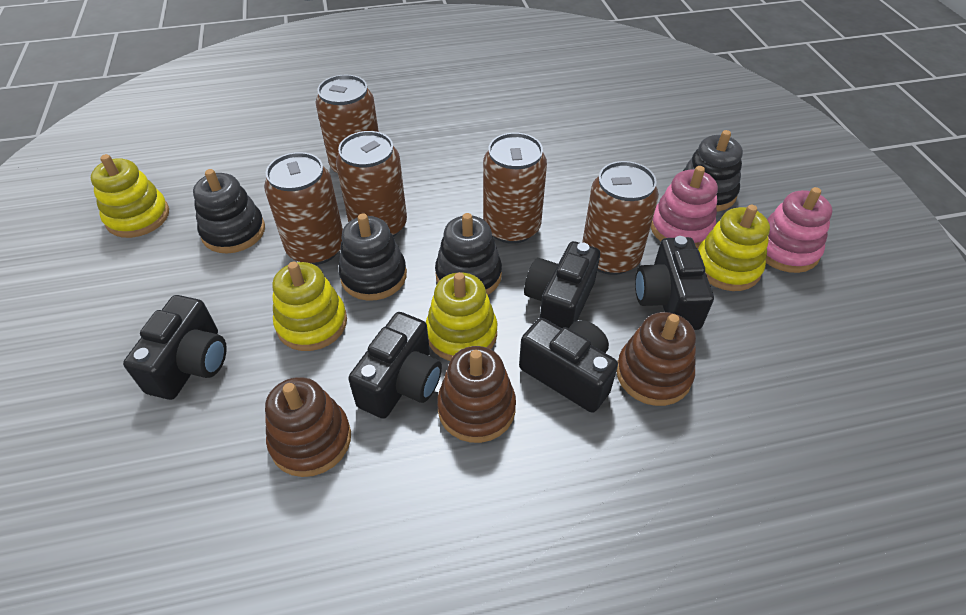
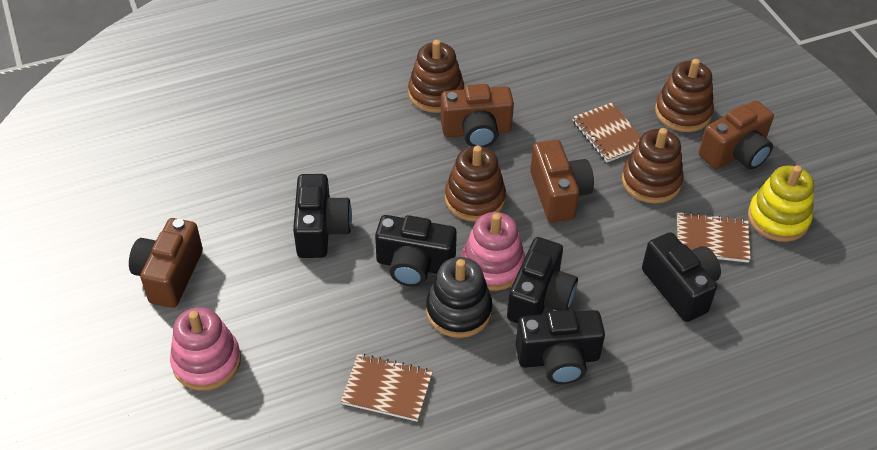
black stacking toy: [193,169,265,253] [338,213,407,301] [435,213,502,295] [683,130,743,212] = 4 -> [426,257,492,338] = 1
brown camera: none = 0 -> [129,218,203,308] [441,84,514,148] [530,140,594,223] [699,100,774,170] = 4
brown can: [264,152,343,265] [315,75,379,173] [336,131,407,237] [483,133,547,244] [582,161,659,275] = 5 -> none = 0
brown notebook: none = 0 -> [341,354,433,422] [572,103,641,162] [677,212,751,263] = 3
brown stacking toy: [265,377,351,477] [437,346,516,443] [616,312,696,406] = 3 -> [408,40,464,113] [445,146,506,222] [622,128,684,204] [655,59,714,132] = 4
yellow stacking toy: [91,154,169,238] [272,262,347,351] [426,272,497,361] [698,205,770,291] = 4 -> [748,166,814,242] = 1

